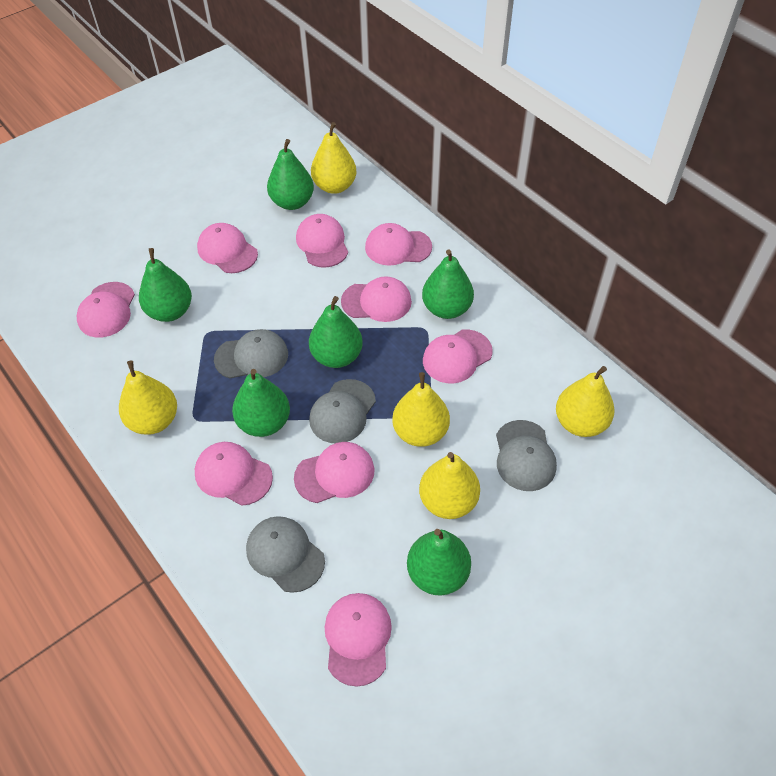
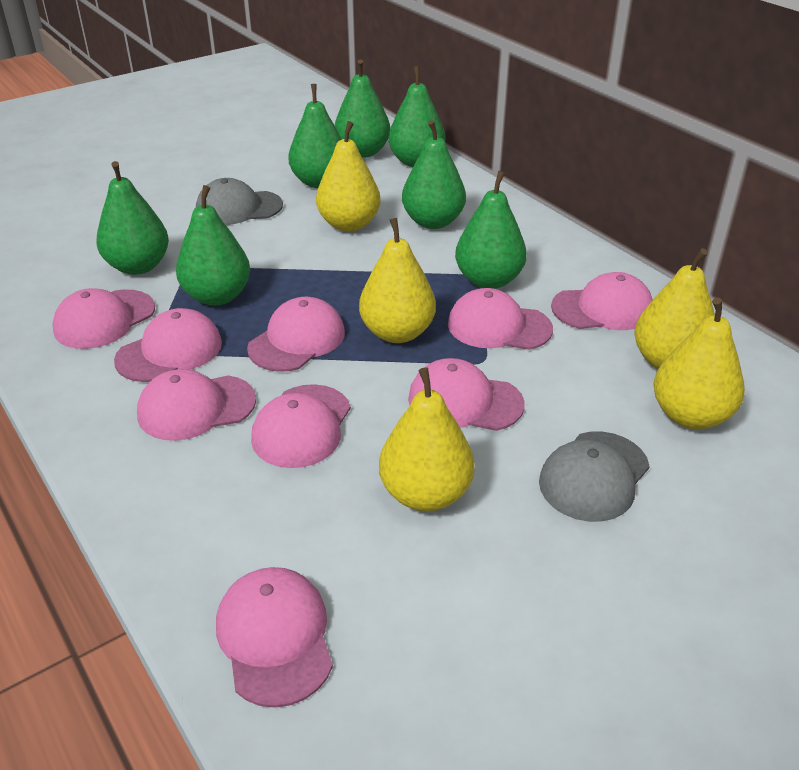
green pear: [139,248,192,322] [232,369,290,437] [267,139,314,210] [309,296,363,368] [407,529,471,595] [422,249,474,319] = 6 -> [96,161,169,275] [176,185,250,306] [288,84,342,188] [335,59,390,158] [388,66,446,167] [402,120,466,229] [455,171,527,289] = 7
grey cap: [214,329,288,379] [246,516,325,593] [309,379,376,443] [496,420,557,491] = 4 -> [196,178,283,225] [539,431,650,522] = 2

